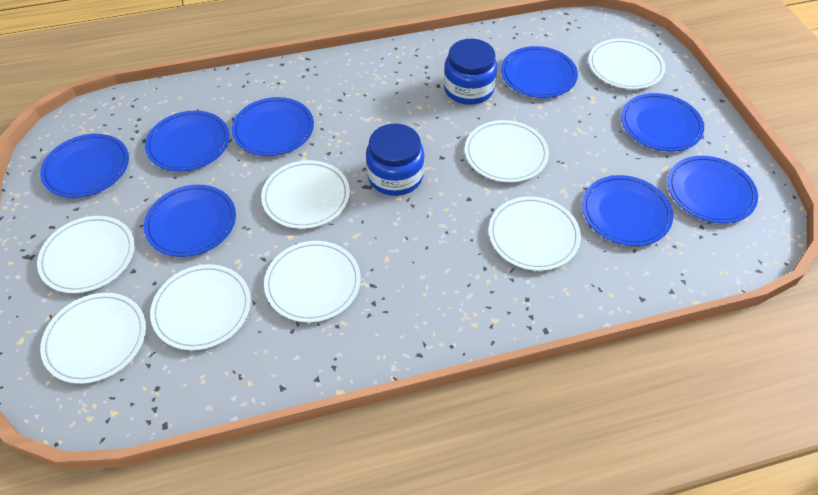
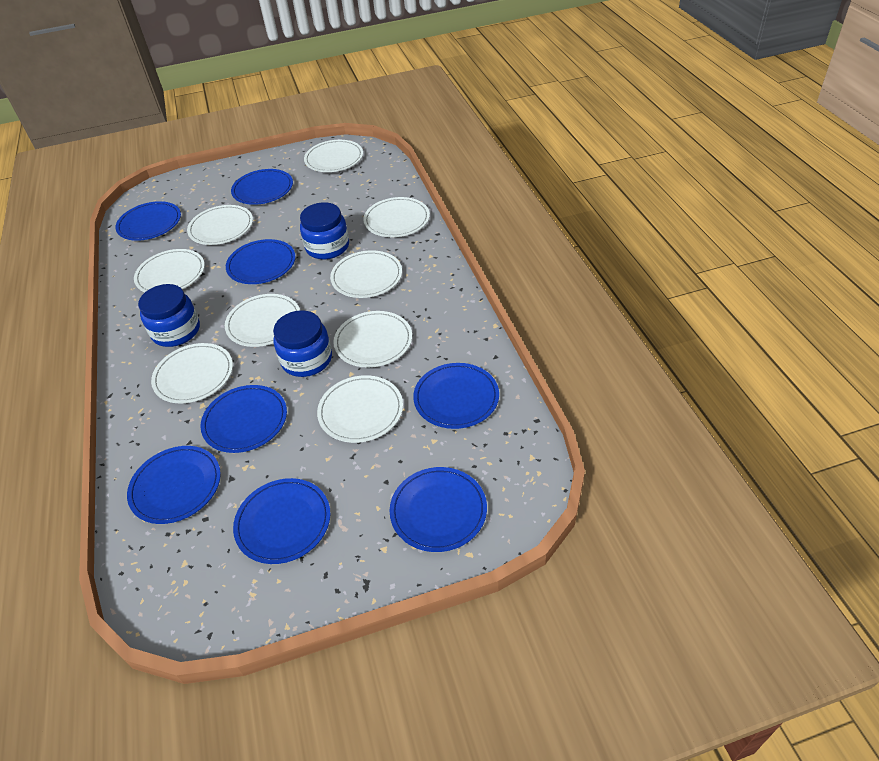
blue jar: [366,124,424,196] [444,39,497,105] = 2 -> [138,284,200,347] [273,310,332,377] [300,202,349,259] = 3
white plate: [37,216,135,293] [40,293,146,384] [150,264,251,350] [261,160,350,229] [264,241,361,322] [465,120,549,182] [489,196,581,271] [588,39,666,89] = 8 -> [134,249,205,292] [151,343,233,403] [187,205,253,245] [225,294,300,347] [304,140,363,172] [317,375,403,443] [330,250,402,298] [333,311,412,368] [363,197,430,237] = 9

